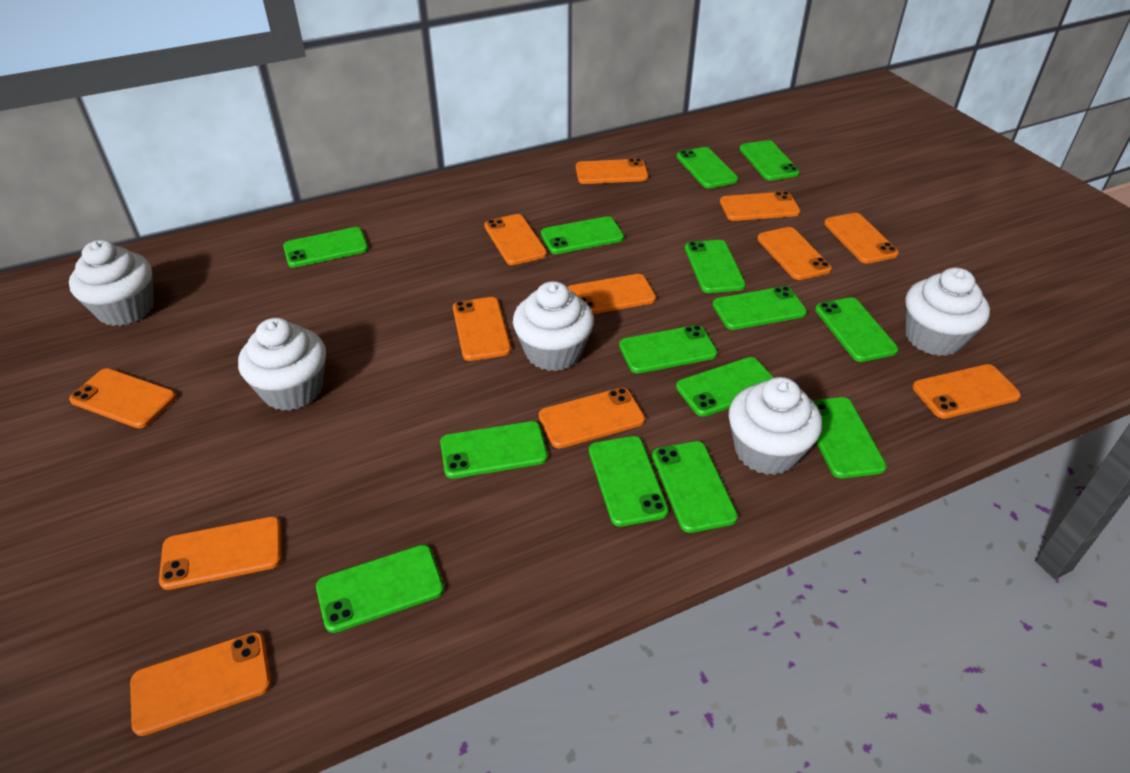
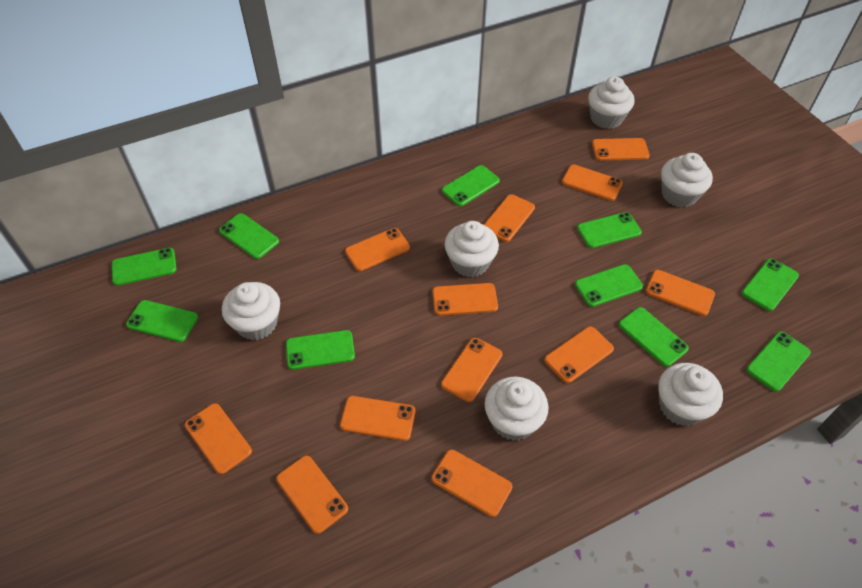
green phone: [283,227,368,268] [316,545,444,633] [440,421,548,479] [541,216,624,254] [589,436,669,527] [619,325,717,373] [652,441,738,533] [676,357,774,417] [677,147,738,188] [685,240,746,293] [713,286,807,330] [740,140,800,181] [812,397,887,478] [815,297,898,362] = 14 -> [112,248,177,286] [126,300,198,342] [219,213,279,259] [286,330,355,370] [442,165,500,206] [575,264,643,307] [577,212,642,248] [619,307,689,367] [742,258,799,311] [746,332,811,392] = 10
white cupcake: [69,240,154,326] [238,318,326,411] [513,281,594,371] [729,377,822,475] [905,267,990,356] = 5 -> [222,282,280,340] [445,221,499,277] [484,377,549,441] [588,77,634,129] [658,363,723,426] [661,153,713,207] = 6

